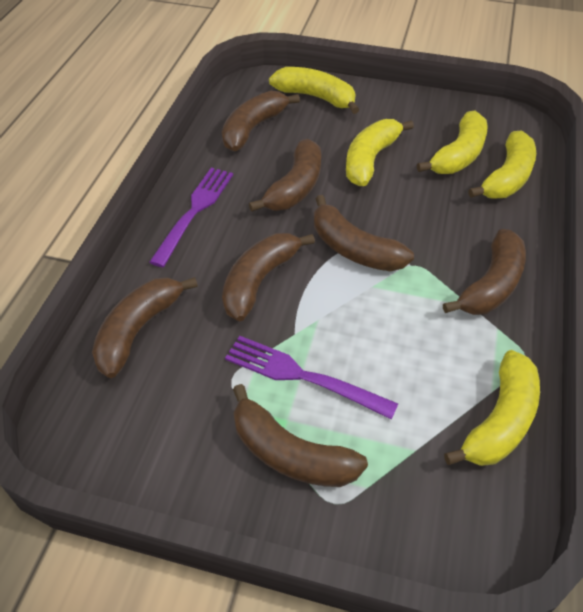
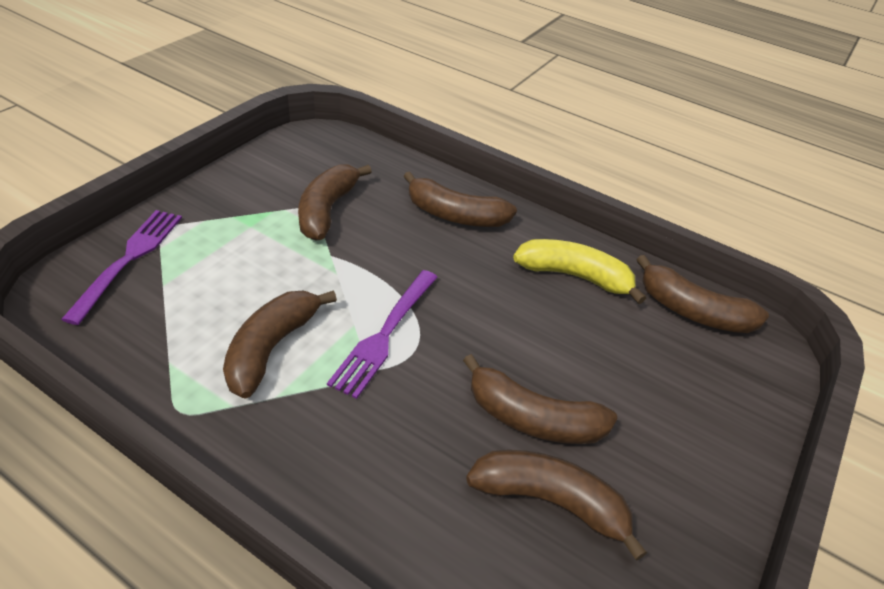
brown banana: [92,277,198,378] [222,91,300,151] [222,233,315,321] [233,384,368,487] [249,139,321,212] [314,195,414,271] [443,229,526,315] = 7 -> [223,290,337,399] [298,165,372,241] [403,172,517,227] [463,354,618,444] [466,450,647,561] [636,255,769,333] = 6
yellow banana: [269,67,359,114] [346,119,414,186] [417,111,488,174] [444,350,540,466] [468,130,536,198] = 5 -> [513,239,646,304] = 1

